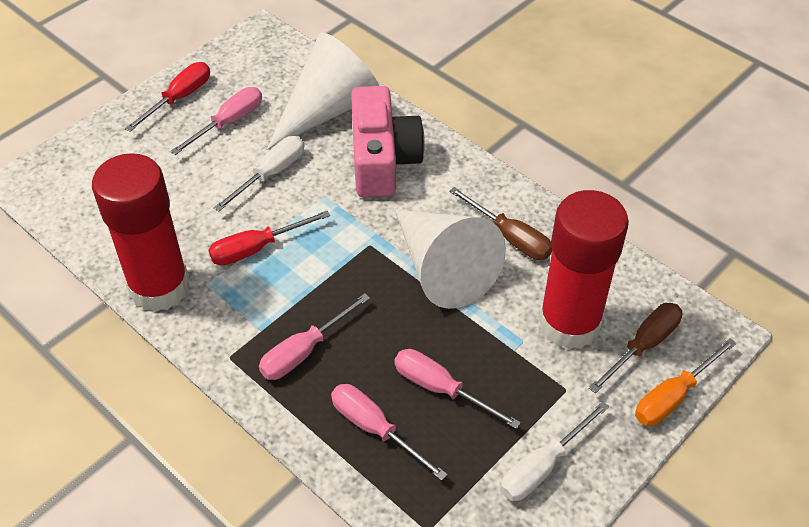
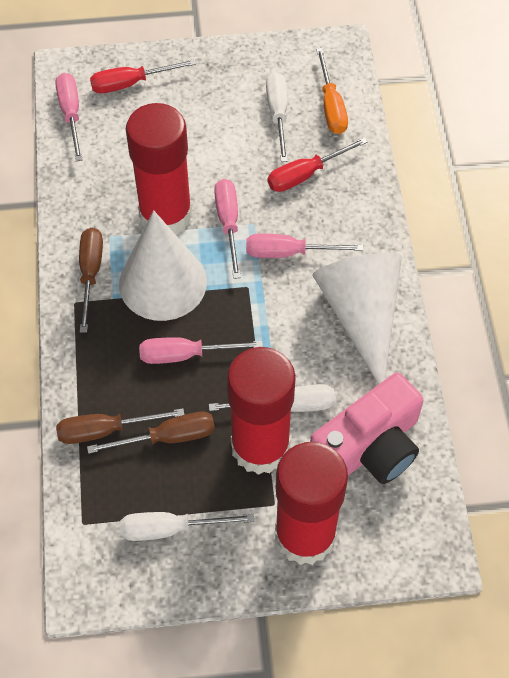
brown screwdriver: [449,187,552,260] [589,303,682,393] = 2 -> [56,408,184,444] [79,228,103,333] [87,412,215,454] = 3
red glue stick: [92,153,190,312] [539,190,629,350] = 2 -> [126,103,192,236] [227,347,296,475] [275,442,348,565] = 3
white screwdriver: [214,136,304,212] [501,401,609,501] = 2 -> [120,512,254,541] [209,384,335,412] [266,72,288,162] = 3

